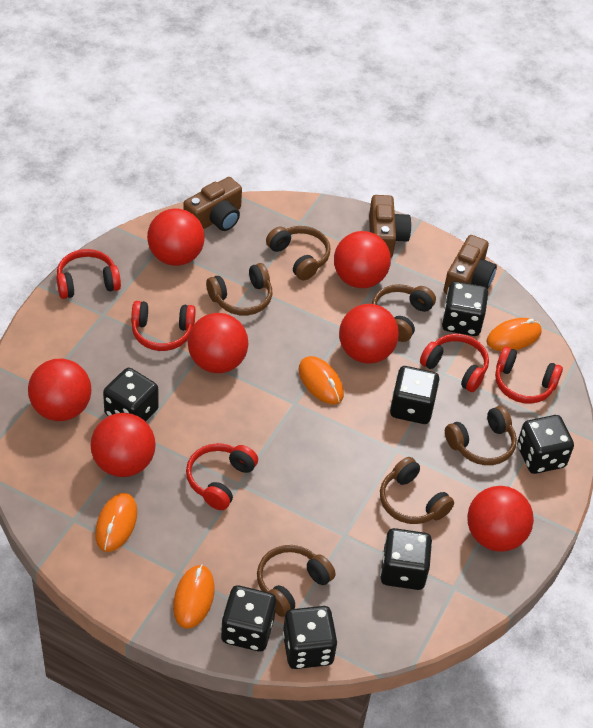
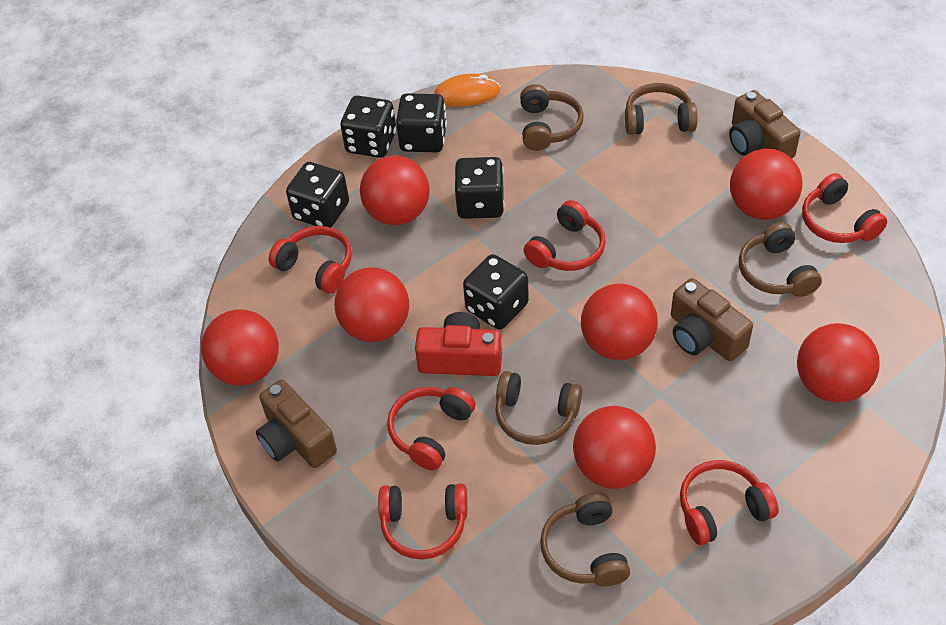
black dice: [103,368,159,422] [221,585,276,652] [283,606,337,669] [380,528,432,590] [390,366,439,424] [442,281,488,336] [517,415,574,474] = 7 -> [286,162,349,228] [340,96,396,158] [396,93,447,152] [454,157,504,219] [463,254,529,330] = 5
brown headphones: [206,263,273,315] [257,545,336,617] [266,226,330,281] [372,284,436,342] [380,457,454,524] [445,406,517,465] = 6 -> [495,371,582,445] [520,84,584,151] [540,492,630,586] [625,83,698,135] [739,222,822,297] = 5
orange mouse: [95,493,137,552] [173,565,215,628] [299,356,344,404] [486,318,542,351] = 4 -> [434,74,500,107] = 1
red camera: none = 0 -> [415,312,502,376] = 1
red headphones: [56,249,121,299] [131,301,196,351] [186,443,258,510] [420,334,489,392] [495,347,563,404] = 5 -> [269,226,352,294] [378,484,467,559] [387,387,475,470] [523,200,606,271] [680,460,779,545] [802,173,887,243] = 6

